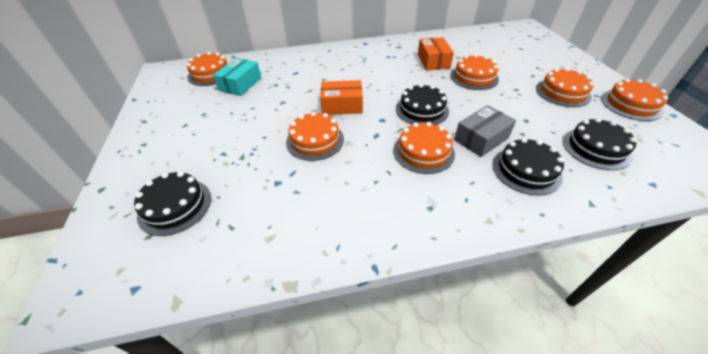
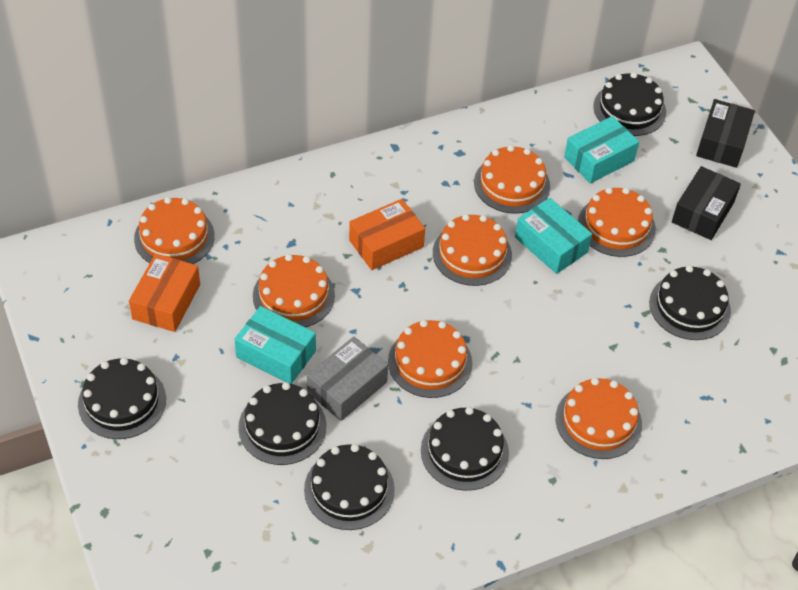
black box: none = 0 -> [672,166,741,240] [696,99,755,168] = 2
black cake: [134,171,211,236] [396,84,449,125] [493,138,564,196] [563,118,637,170] = 4 -> [78,357,166,439] [238,382,326,465] [304,444,395,530] [421,407,509,491] [593,72,666,136] [649,265,731,340] = 6
orange cake: [187,52,228,86] [286,112,344,161] [393,122,455,174] [450,54,499,90] [536,68,594,107] [601,78,668,121] = 6 -> [134,197,215,264] [253,254,335,327] [388,320,473,398] [433,214,512,286] [474,145,550,214] [556,378,642,459] [578,187,656,257] = 7
turquoise box: [213,58,261,96] = 1 -> [235,306,316,384] [515,198,592,274] [564,116,639,184] = 3

